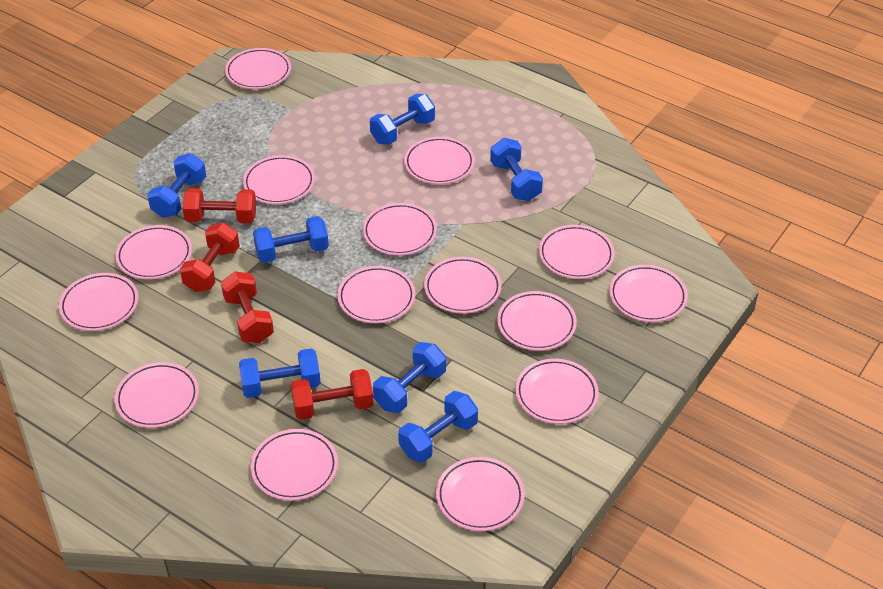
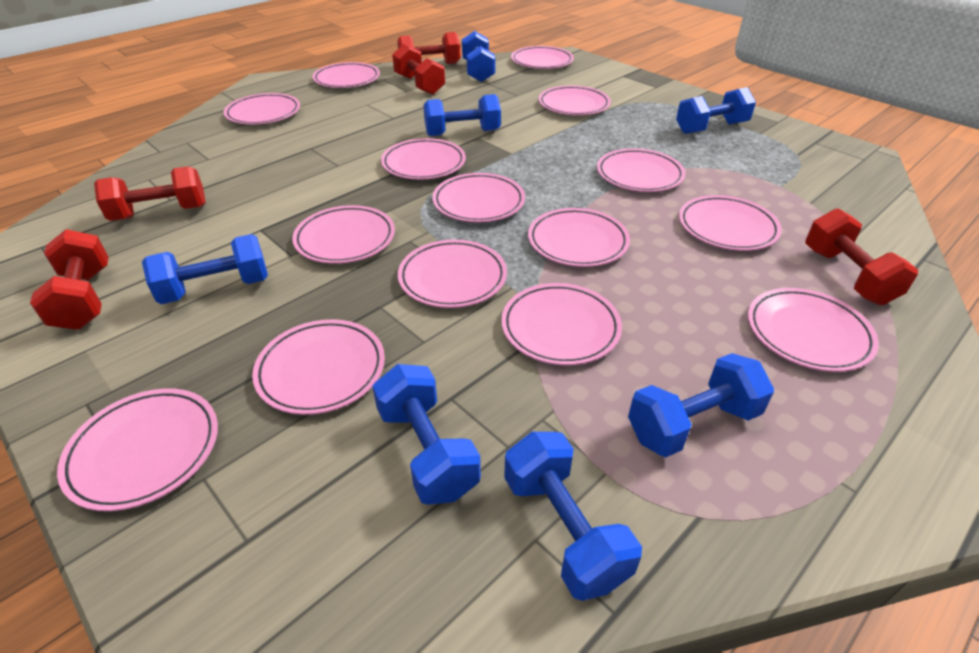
red dumbbell: [180,223,240,292] [183,188,256,223] [221,272,274,343] [291,369,374,420] = 4 -> [30,229,109,330] [94,166,206,221] [392,44,445,95] [397,32,460,64] [805,208,918,305] = 5

